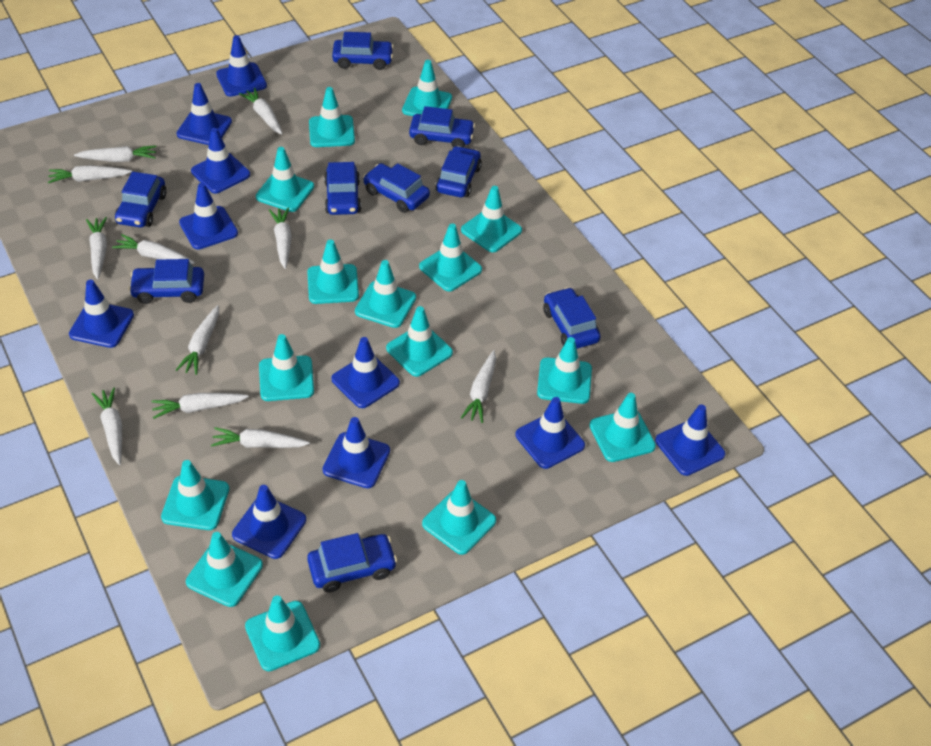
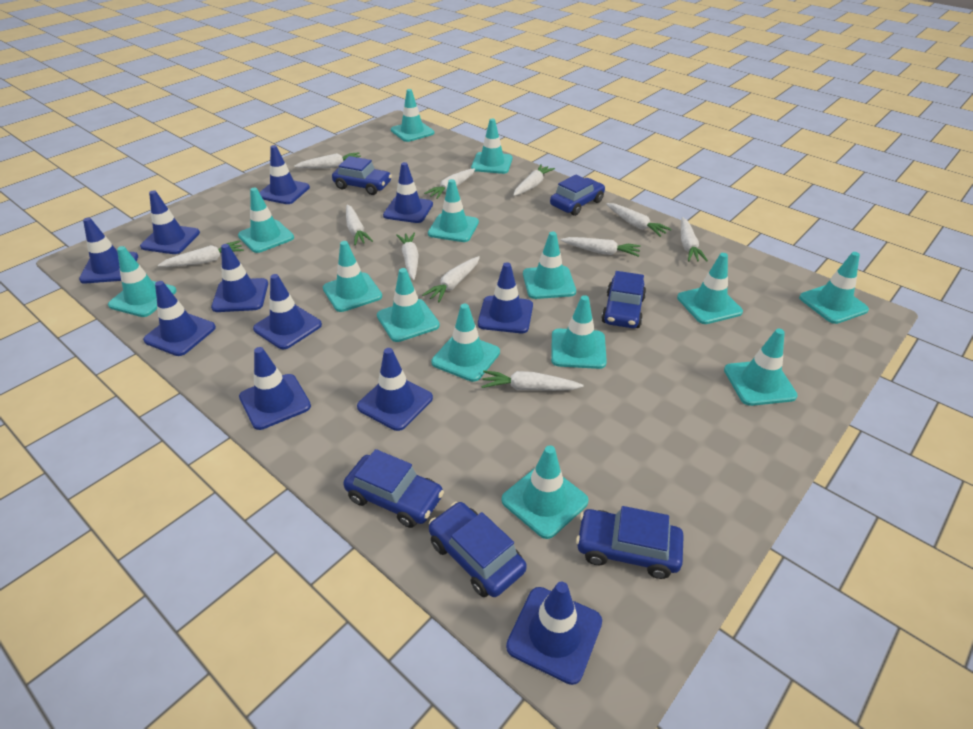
blue car: [115,172,166,228] [129,259,204,304] [307,533,397,592] [324,162,361,215] [332,32,394,70] [363,163,430,213] [409,106,475,148] [435,146,482,197] [543,287,601,349] = 9 -> [332,156,392,195] [343,449,444,528] [429,502,527,597] [550,174,605,216] [576,506,684,579] [601,271,646,328] = 6
blue traffic cone: [69,280,134,348] [177,83,232,145] [179,183,238,249] [191,128,250,193] [216,35,267,97] [232,485,306,559] [322,417,390,488] [331,337,400,408] [515,397,585,469] [655,404,725,476] = 10 -> [79,217,138,284] [140,190,200,254] [143,281,216,356] [211,244,268,312] [239,347,311,430] [253,274,322,349] [259,145,310,204] [357,348,433,431] [383,162,433,223] [478,262,533,333] [506,582,602,685] = 11
turquoise traffic cone: [161,460,229,530] [186,532,263,607] [245,595,320,671] [256,147,314,212] [259,334,314,401] [307,239,359,304] [309,87,355,147] [355,260,416,328] [386,306,453,377] [402,60,452,116] [419,224,482,291] [422,480,496,555] [461,186,522,252] [537,337,592,404] [589,393,656,462] = 15 -> [108,246,177,317] [238,188,294,253] [323,241,382,312] [377,268,440,342] [391,89,434,142] [428,179,479,242] [431,304,500,382] [471,119,513,174] [501,445,589,539] [523,232,576,299] [551,295,607,369] [677,253,743,324] [724,329,798,406] [799,252,869,324] = 14

